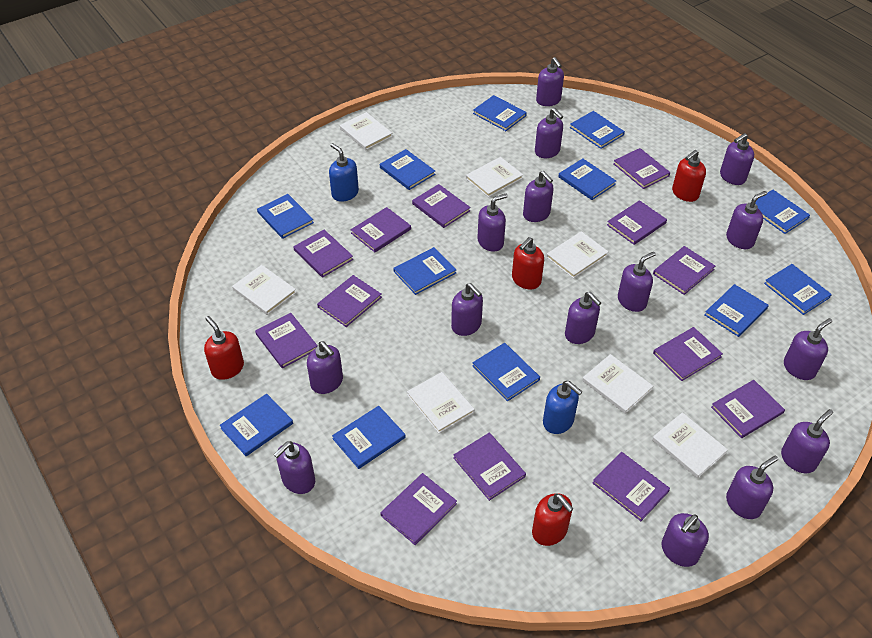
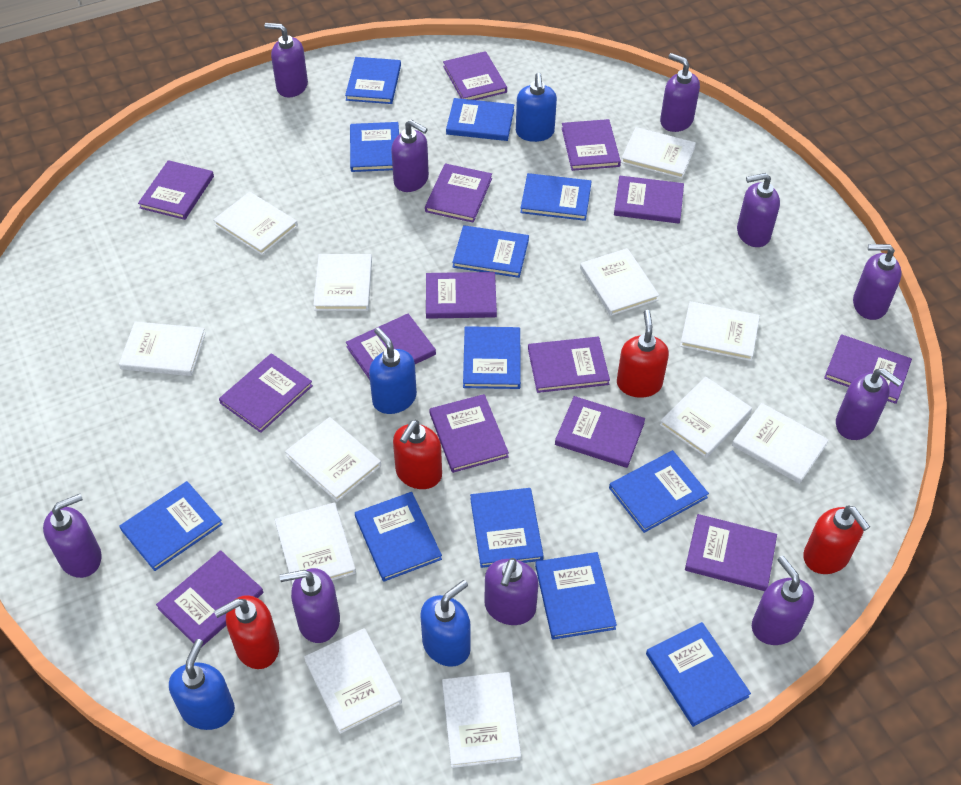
blue soap dispenser: [329,143,359,202] [543,381,583,434] = 2 -> [169,639,235,730] [369,328,417,414] [420,580,471,667] [516,73,557,142] = 4
purple book: [255,313,318,368] [293,230,353,278] [317,275,382,327] [351,207,411,252] [380,473,457,545] [412,184,471,228] [454,433,526,501] [593,452,670,521] [607,200,667,245] [613,148,670,189] [653,246,715,295] [653,327,723,381] [711,380,785,438] = 13 -> [138,160,214,220] [156,550,263,646] [219,353,313,433] [346,314,436,380] [425,163,492,223] [426,272,497,319] [429,394,509,473] [443,51,507,100] [528,337,610,393] [555,396,645,468] [562,119,621,171] [614,176,684,224] [685,514,777,591] [824,334,912,404] = 14
purple soap dispenser: [273,441,315,494] [307,341,343,394] [451,283,483,336] [477,194,508,252] [523,171,553,222] [535,108,563,158] [536,57,564,106] [565,292,601,344] [618,252,656,312] [662,513,709,567] [720,133,754,185] [726,191,767,249] [726,455,778,519] [781,409,833,473] [784,318,832,380] = 15 -> [43,494,102,578] [264,23,308,97] [279,568,340,643] [391,120,429,192] [484,558,539,625] [660,53,700,132] [737,173,780,247] [752,556,814,645] [836,368,902,440] [853,244,902,320] = 10
white book: [232,265,296,315] [340,112,393,150] [407,372,475,434] [466,157,523,197] [546,231,609,279] [582,354,653,414] [652,412,728,478] = 7 -> [119,322,206,376] [213,192,298,255] [275,503,356,586] [285,417,381,502] [304,628,402,734] [313,254,372,311] [442,672,521,768] [580,248,659,316] [621,127,696,179] [660,377,752,458] [680,301,760,361] [732,403,829,484] = 12

